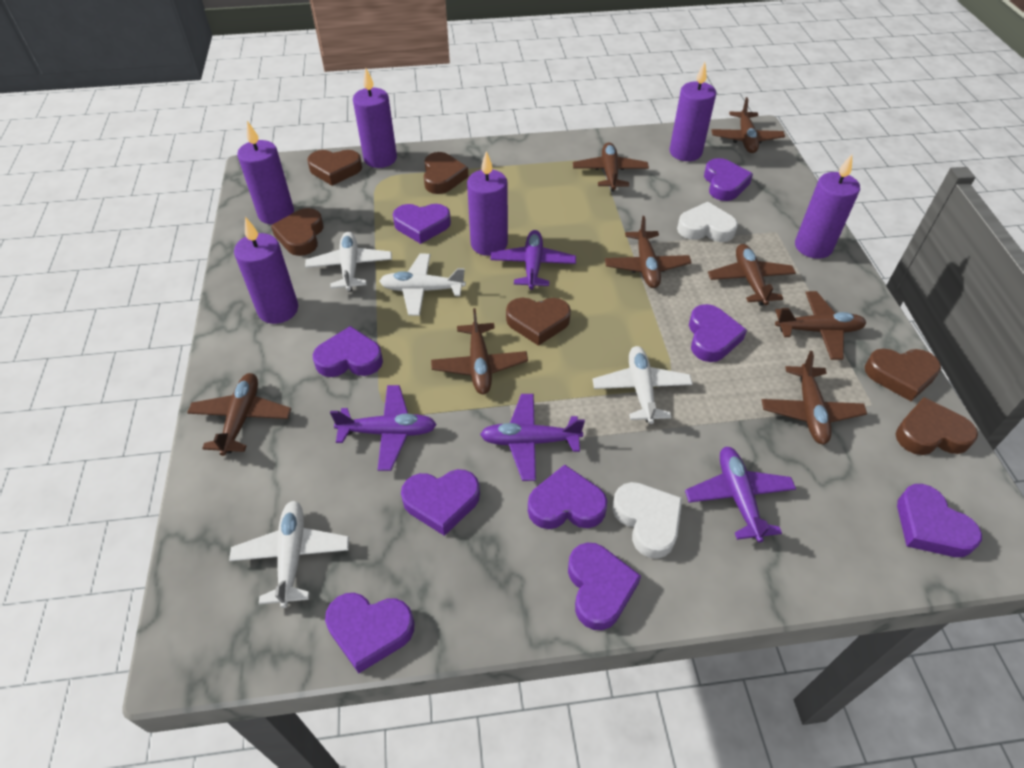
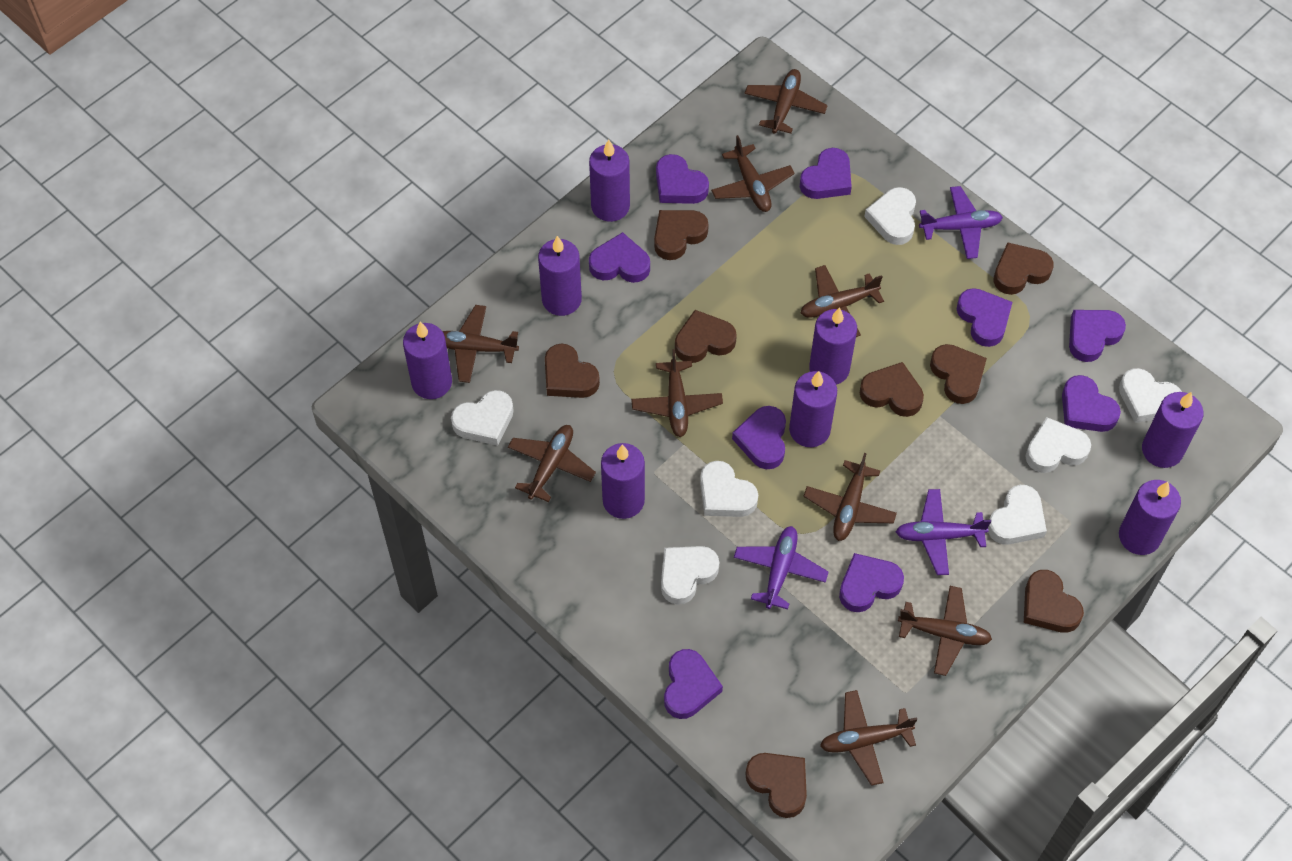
brown heart: [271,208,323,256] [307,150,362,185] [424,152,468,194] [506,298,571,346] [865,349,941,401] [895,397,978,455] = 6 -> [545,344,600,398] [654,210,709,260] [675,310,737,363] [745,753,807,818] [860,362,924,417] [930,344,987,404] [993,242,1054,295] [1024,570,1084,633] = 8
brown plane: [187,373,291,456] [431,308,528,394] [573,142,649,191] [605,216,691,288] [708,244,796,306] [711,97,785,153] [762,351,867,444] [775,291,866,360] = 8 -> [442,305,519,383] [508,425,596,502] [631,349,723,437] [711,135,794,212] [745,69,828,134] [801,265,884,337] [803,453,897,541] [820,690,917,786] [898,586,992,676] = 9
purple candle: [234,217,298,324] [237,121,294,224] [353,68,397,168] [467,151,508,256] [669,62,716,161] [795,154,860,259] = 6 -> [403,322,452,399] [538,236,582,316] [589,140,630,222] [601,443,645,519] [789,371,837,447] [809,307,857,385] [1119,480,1181,555] [1142,392,1204,468] = 8
purple plane: [330,385,437,471] [480,394,585,481] [490,230,576,290] [685,447,796,542] = 4 -> [734,526,828,609] [896,489,991,575] [919,186,1003,259] = 3
white heart: [612,482,682,559] [677,202,738,242] = 2 -> [451,390,514,446] [661,546,719,605] [700,461,758,517] [864,187,916,245] [988,485,1047,545] [1026,417,1091,473] [1119,368,1182,423] = 7
white plane: [229,501,349,608] [305,232,392,291] [380,253,466,316] [593,346,693,424] = 4 -> none = 0

